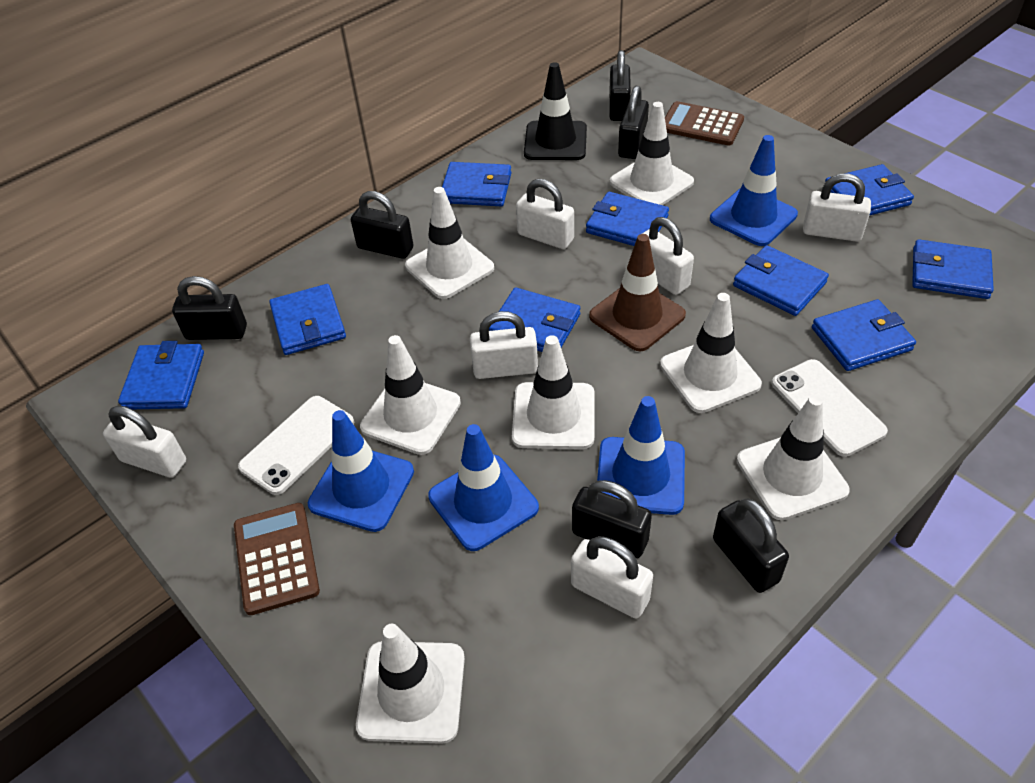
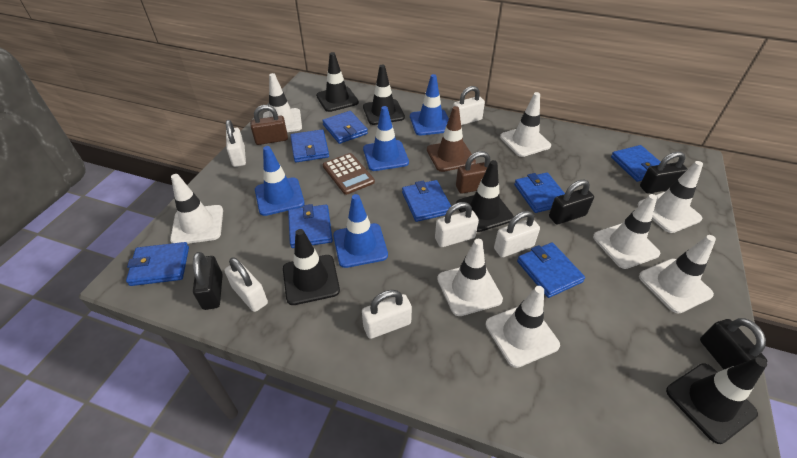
black padlock: [172,276,247,340] [351,191,413,259] [572,480,652,558] [609,50,631,121] [618,86,649,159] [713,498,789,593] = 6 -> [193,252,223,310] [549,180,594,225] [640,152,688,193] [700,318,767,369] = 4
black traffic cone: [524,62,587,160] = 1 -> [283,229,340,305] [316,52,359,112] [363,65,405,125] [456,160,514,232] [666,357,767,444] = 5
blue wallet: [118,341,204,409] [269,284,346,355] [442,162,511,206] [489,287,580,352] [586,192,669,246] [733,245,829,316] [812,299,916,371] [825,164,914,216] [912,239,994,299] = 9 -> [126,242,189,286] [288,204,333,248] [290,129,329,162] [322,111,368,144] [402,180,451,222] [514,173,565,213] [517,242,585,298] [611,145,660,182] = 8
brown calculator: [234,503,320,615] [665,101,744,146] = 2 -> [323,153,375,195] = 1
brown padlock: none = 0 -> [250,105,288,145] [456,151,490,194] = 2
white phone: [238,396,354,495] [772,359,888,457] = 2 -> none = 0
white traffic cone: [356,624,465,744] [360,335,461,455] [405,187,494,299] [512,335,594,449] [610,102,694,205] [660,293,762,413] [737,395,850,520] = 7 -> [170,174,223,244] [263,73,302,132] [437,239,503,316] [486,286,560,368] [500,92,551,157] [593,194,660,269] [638,161,703,233] [639,235,716,313] = 8

